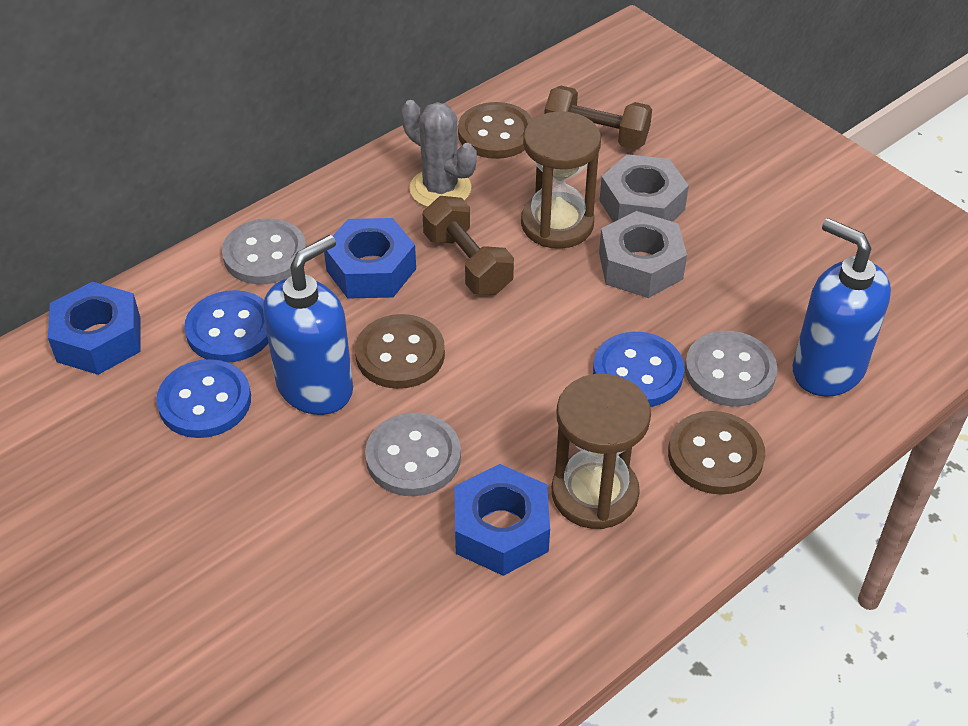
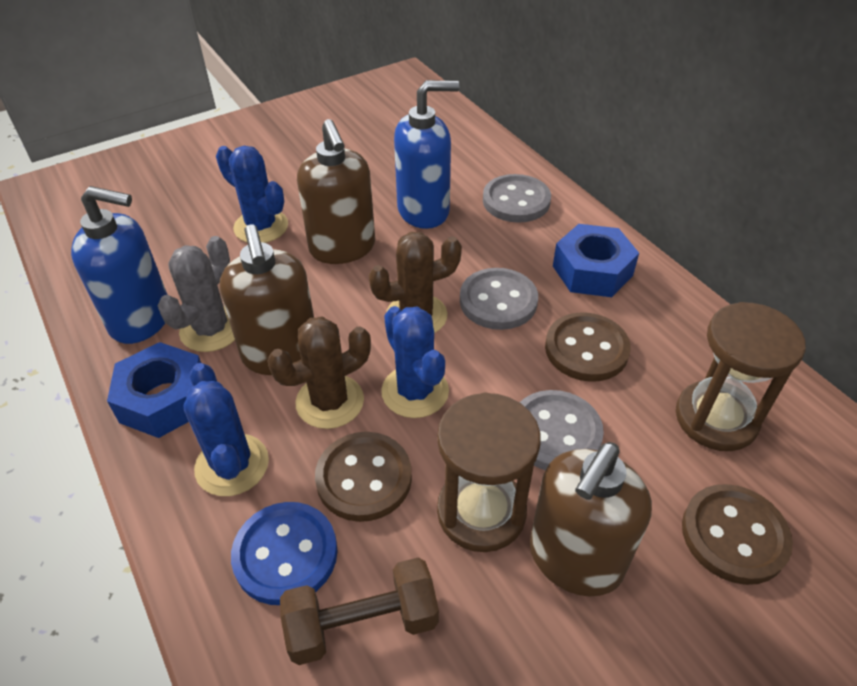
blue button: [156,359,251,438] [184,290,268,362] [593,332,685,407] = 3 -> [231,502,338,605] = 1
blue cactus: none = 0 -> [184,363,269,496] [216,146,288,243] [381,306,449,418] = 3
blue nut: [48,282,140,375] [324,218,416,298] [454,464,550,576] = 3 -> [107,342,201,438] [553,224,639,297] = 2
brown cactus: none = 0 -> [267,317,371,429] [369,232,462,333] = 2
brown dumbbell: [422,196,514,295] [544,86,652,150] = 2 -> [280,558,439,665] = 1
brown soap dispenser: none = 0 -> [220,224,314,375] [297,119,375,264] [530,442,652,596] = 3
grey nut: [599,154,689,222] [599,211,687,298] = 2 -> none = 0

